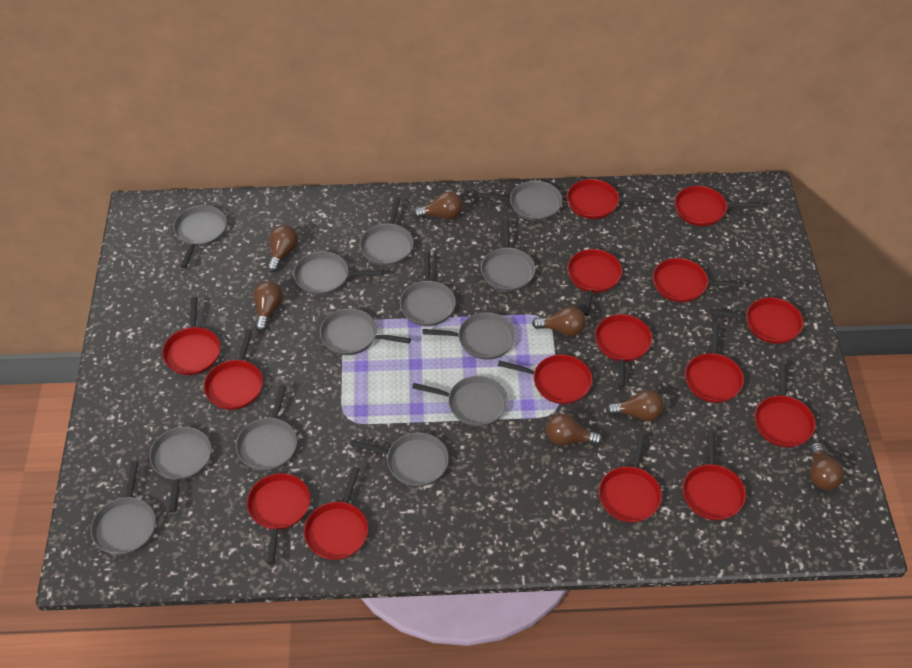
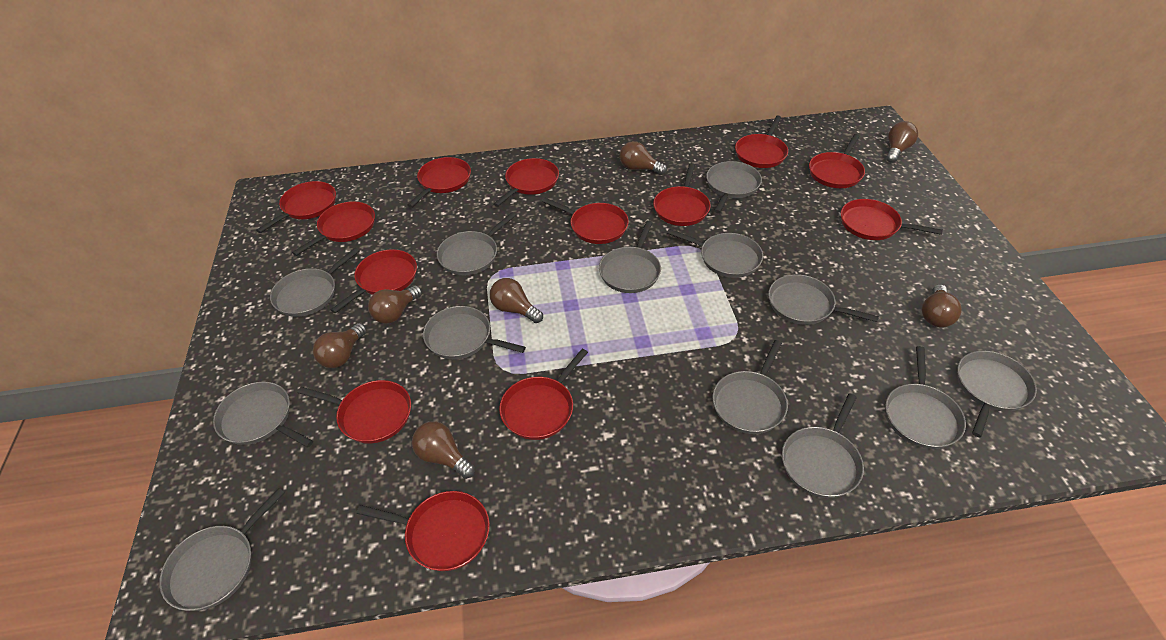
red pan: [162,297,221,375] [204,329,263,410] [247,473,310,564] [304,467,368,560] [498,355,592,404] [567,179,652,219] [567,249,622,316] [595,314,652,388] [599,433,662,523] [653,258,744,302] [674,186,761,226] [682,429,746,520] [685,323,744,403] [711,298,803,344] [754,363,816,448] = 15 -> [256,181,336,233] [292,201,375,256] [298,380,411,444] [331,249,417,313] [356,491,490,571] [407,157,471,207] [493,158,559,207] [499,349,588,440] [542,198,629,244] [653,163,711,226] [735,116,788,168] [809,134,865,188] [841,199,943,240] = 13

